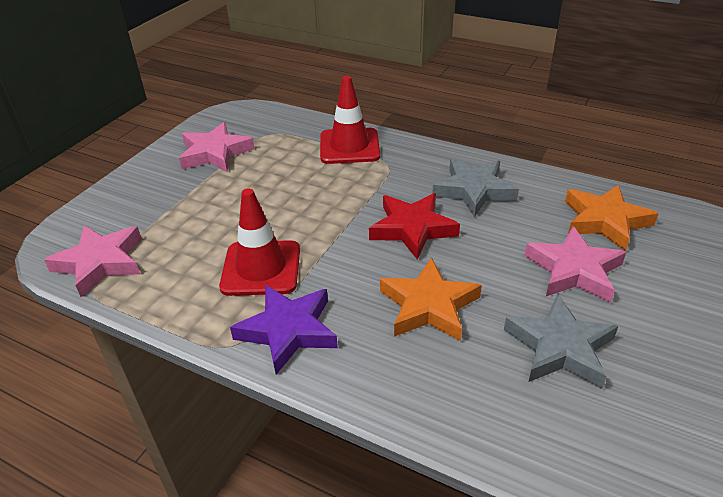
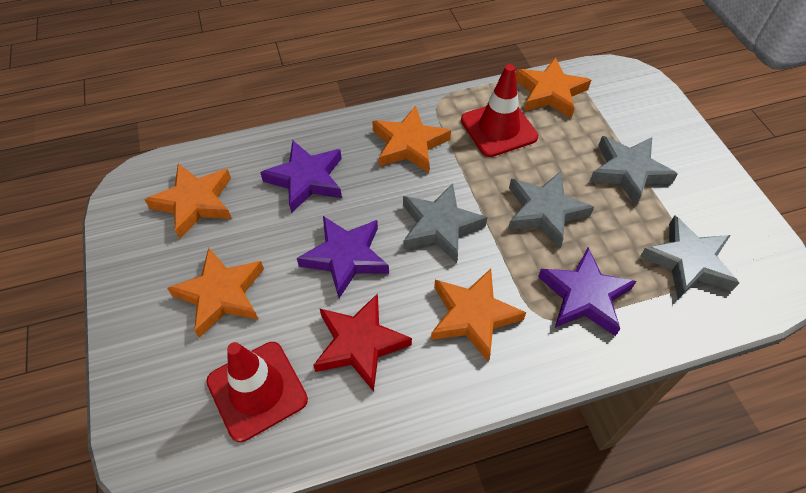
grey star: [432,158,519,217] [504,294,618,389] = 2 -> [403,183,488,263] [508,171,594,248] [590,136,678,206] [640,215,739,299] = 4
orange star: [380,258,482,341] [565,185,659,251] = 2 -> [145,163,232,239] [167,248,264,338] [372,106,451,173] [431,269,526,362] [515,57,591,118] = 5
pink star: [44,226,142,297] [179,122,254,172] [524,226,626,303] = 3 -> none = 0
purple star: [230,285,338,375] = 1 -> [260,140,342,213] [297,216,389,298] [538,247,636,336] = 3

